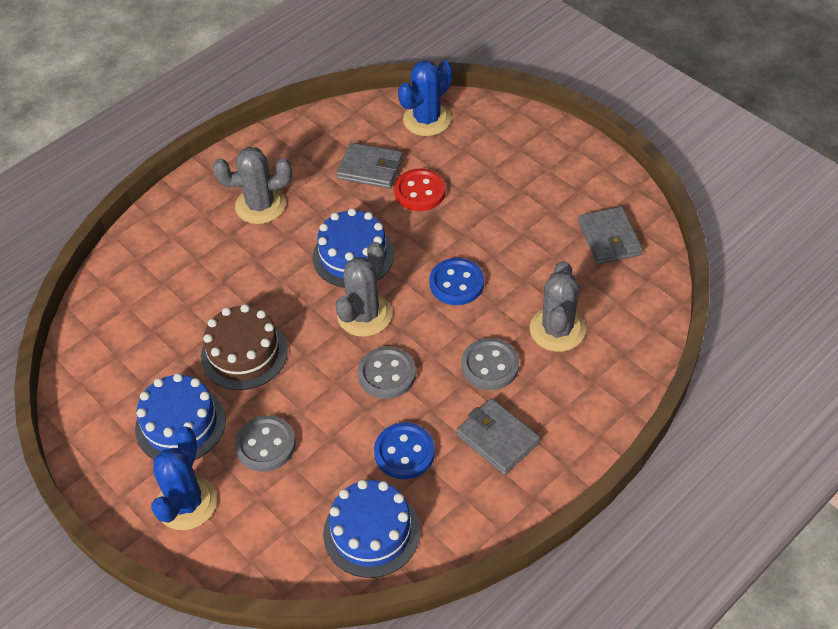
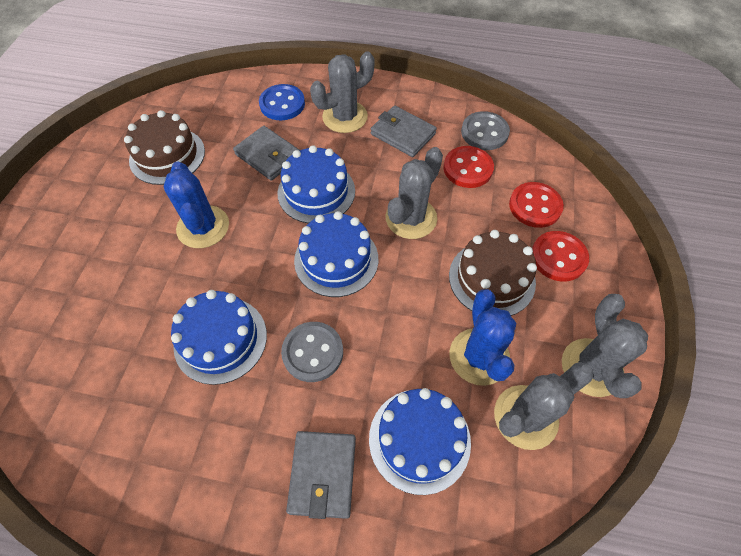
blue button: [374,422,435,479] [429,258,484,305] = 2 -> [259,84,305,120] = 1
blue cake: [135,373,226,460] [313,208,394,288] [323,479,420,578] = 3 -> [171,290,267,385] [278,145,355,223] [294,211,378,297] [369,388,471,495] = 4
brown cake: [201,304,288,390] = 1 -> [124,110,205,185] [449,230,537,316] = 2
grey button: [234,416,296,472] [358,347,416,399] [461,338,519,390] = 3 -> [281,322,343,382] [461,111,510,150] = 2
grey cactus: [213,147,292,224] [335,242,392,337] [530,261,586,352] = 3 -> [310,51,375,133] [386,147,443,239] [494,362,594,450] [562,294,648,398] = 4
red button: [394,168,446,211] = 1 -> [443,146,494,188] [509,182,564,228] [532,231,589,282] = 3

